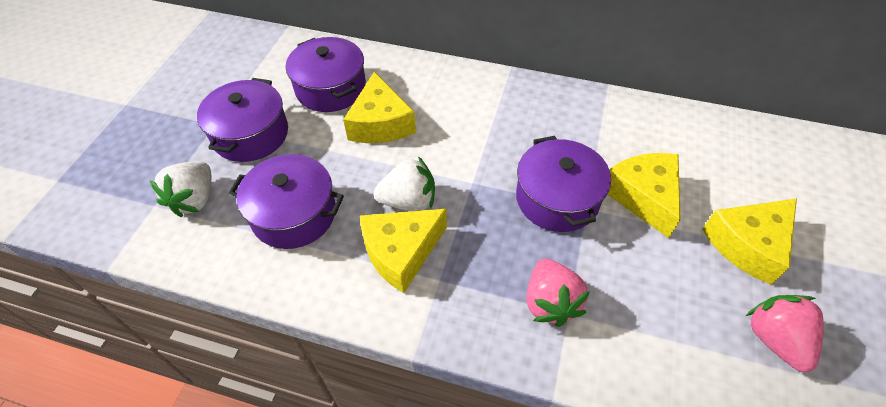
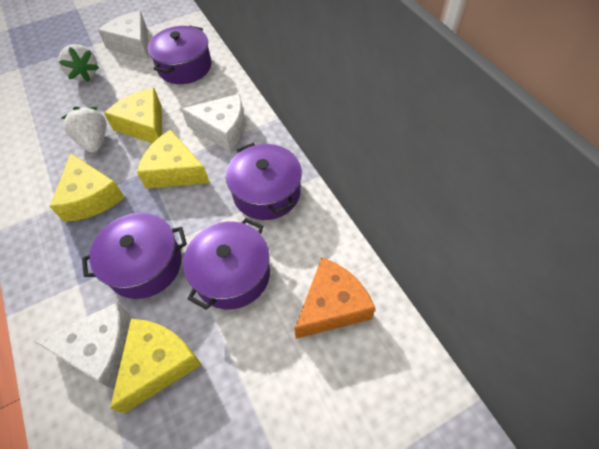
orange cheese: none = 0 -> [295,257,376,339] = 1
pink strawberry: [526,259,590,327] [746,295,824,372] = 2 -> none = 0
white cheese: none = 0 -> [34,303,131,389] [98,11,148,59] [181,94,245,152] = 3

